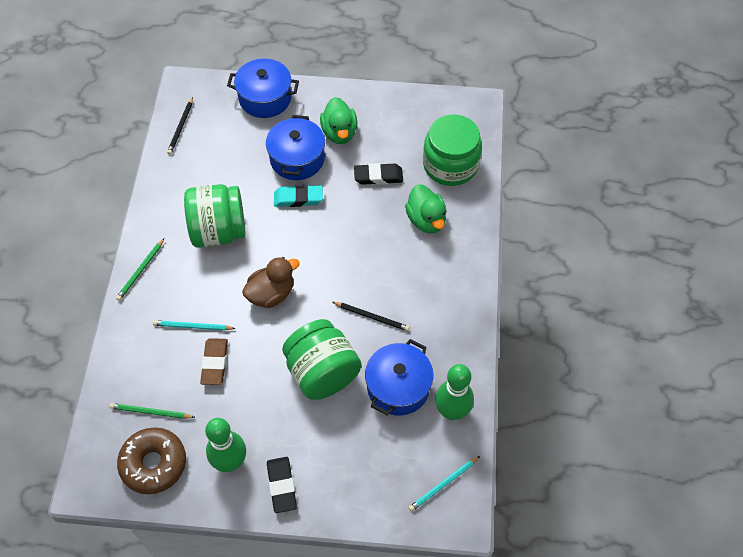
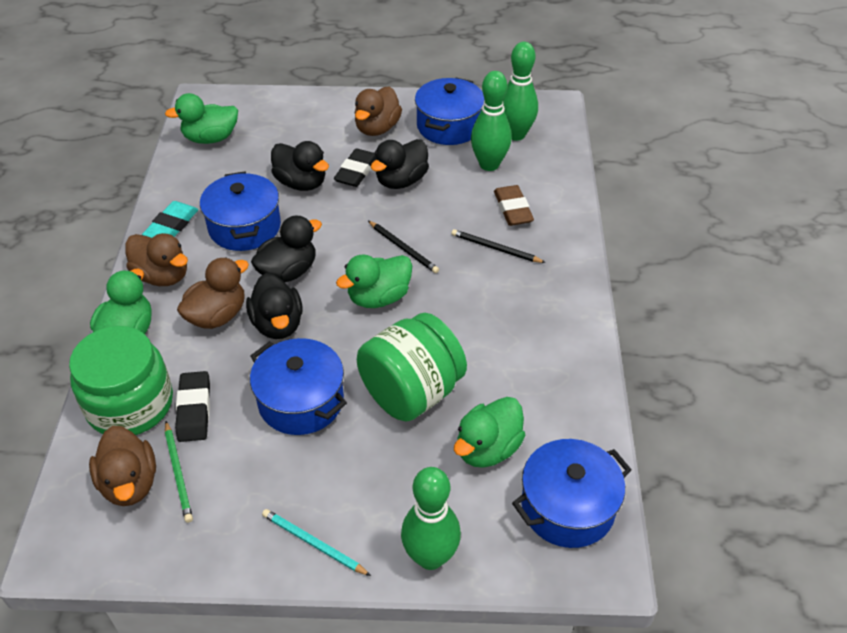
black duck: none = 0 -> [246,273,303,339] [251,216,322,282] [271,141,329,191] [371,139,429,189] = 4
blue pot: [227,58,299,118] [266,115,325,180] [365,339,433,415] = 3 -> [200,171,281,251] [250,338,347,435] [415,78,484,145] [512,439,631,548] = 4
brown donut: [117,427,186,494] = 1 -> none = 0
brown duck: [242,257,300,308] = 1 -> [89,426,156,506] [125,233,188,286] [177,257,249,329] [355,86,402,136] = 4
green bowling pin: [205,418,246,472] [435,364,474,420] = 2 -> [401,467,461,570] [471,71,512,171] [503,42,538,141] = 3
green duck: [320,97,358,144] [405,184,447,233] = 2 -> [90,269,152,334] [165,93,238,144] [336,255,412,308] [454,397,526,468] = 4
green jar: [184,184,246,248] [282,319,361,400] [423,114,482,186] = 3 -> [69,326,173,435] [357,313,467,421] = 2
green pencil: [110,403,195,419] [116,238,164,301] = 2 -> [165,421,193,523] = 1
turquoise pencil: [153,320,236,331] [408,456,480,512] = 2 -> [262,509,371,576] = 1

